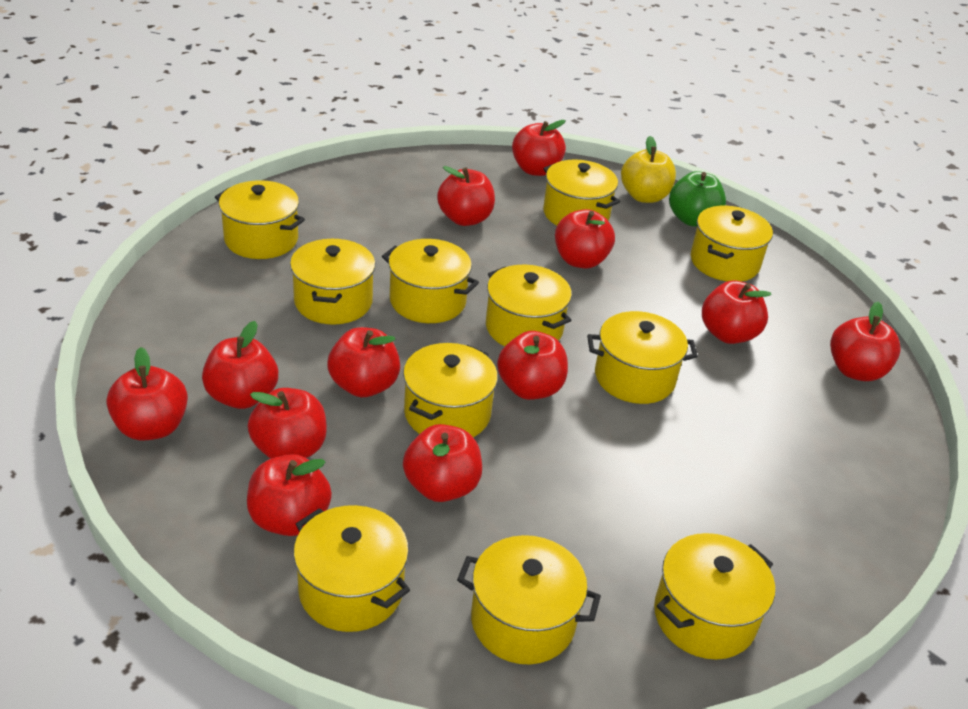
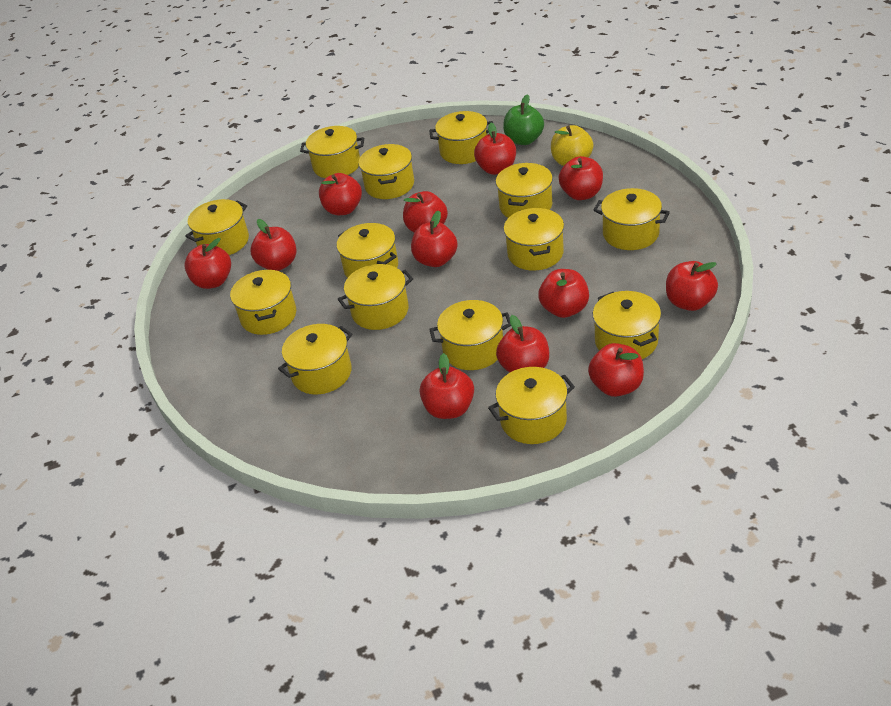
yellow pot: [215,180,305,259] [290,239,375,324] [293,505,410,632] [382,239,479,323] [403,343,498,437] [457,535,601,664] [486,265,572,346] [543,160,620,225] [587,311,698,404] [654,533,775,660] [691,205,773,282] = 11 -> [185,199,249,255] [230,269,296,335] [278,324,352,394] [300,126,364,178] [337,223,398,278] [338,264,413,330] [358,144,414,199] [429,111,493,164] [429,300,511,370] [488,367,575,444] [496,163,553,218] [504,208,564,270] [593,291,661,359] [594,188,670,250] = 14

